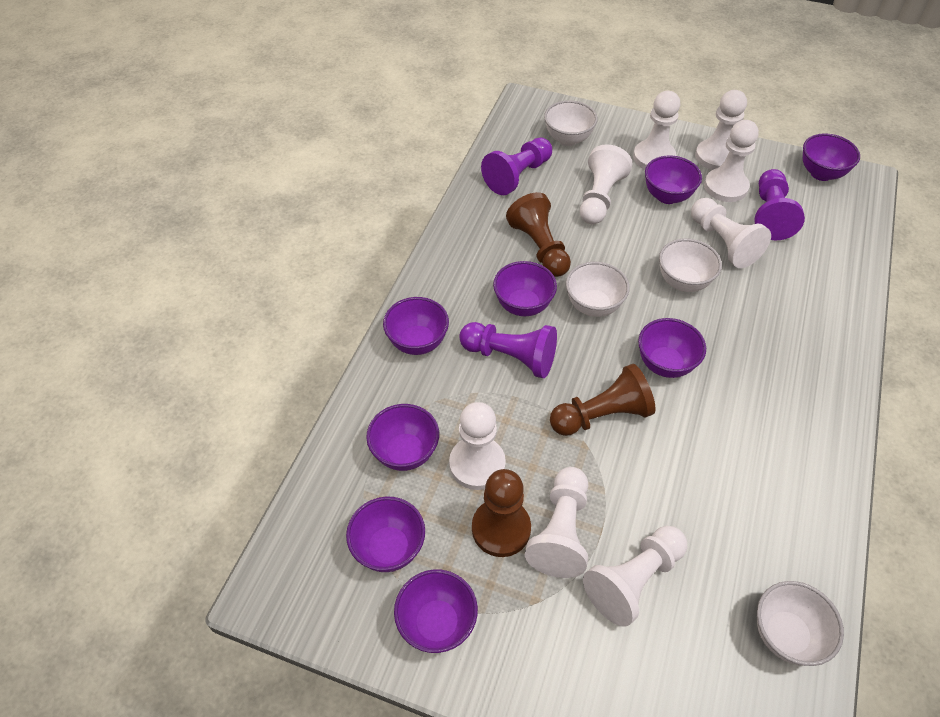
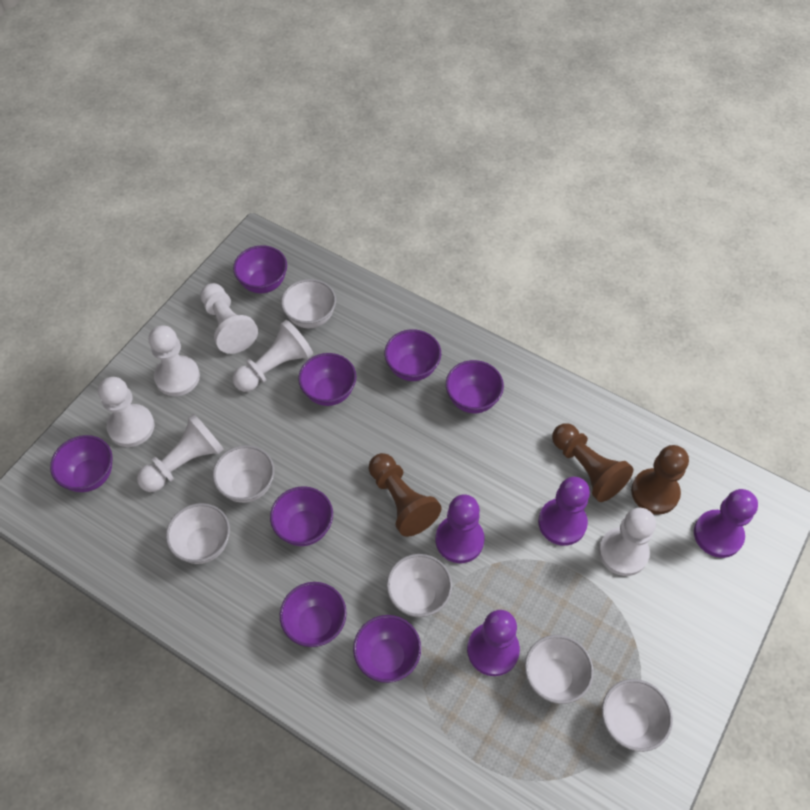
purple pawn: [459,322,557,378] [481,138,552,195] [755,169,805,240] = 3 -> [435,494,485,563] [467,610,520,676] [538,477,590,546] [694,489,758,558] = 4
white bowl: [544,100,597,146] [566,262,630,317] [659,238,722,292] [757,581,844,666] = 4 -> [166,503,230,564] [213,445,274,503] [281,279,336,328] [387,554,452,617] [525,635,594,704] [602,679,673,752] = 6
white pawn: [449,402,506,490] [525,467,589,578] [580,144,632,225] [583,526,687,627] [633,91,680,169] [691,198,771,268] [695,90,747,170] [704,120,759,202] = 8 -> [98,377,155,447] [137,414,224,492] [149,326,200,396] [200,283,258,354] [232,320,313,392] [599,508,656,576] = 6

